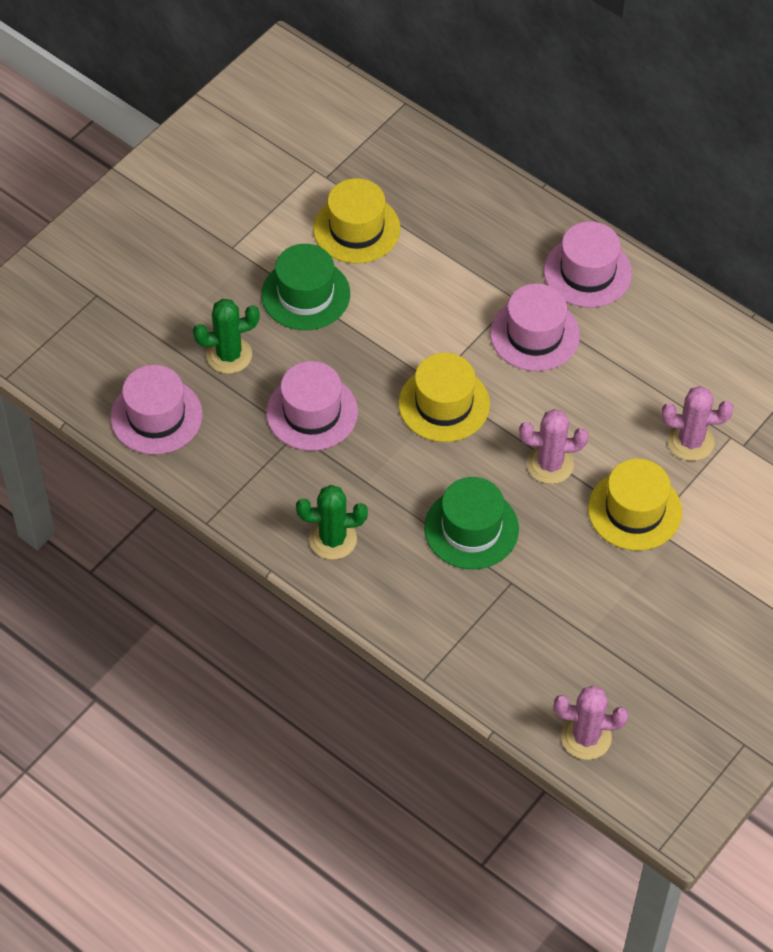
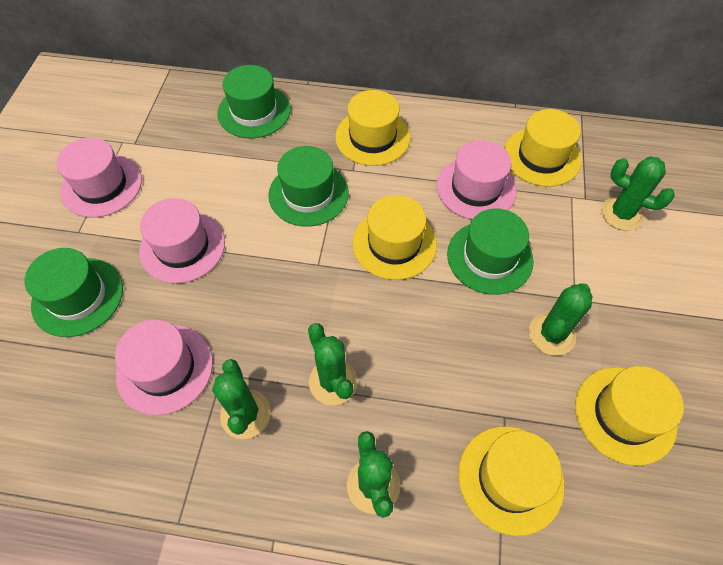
green cactus: [193,299,260,374] [296,485,368,560] = 2 -> [212,359,271,439] [308,323,358,405] [347,431,400,518] [529,284,593,356] [601,156,675,231] = 5
green hat: [261,244,350,330] [424,477,519,569] = 2 -> [24,248,123,337] [217,65,291,138] [268,146,349,227] [447,209,534,295] = 4
pink cactus: [519,409,589,484] [554,685,628,760] [662,386,733,461] = 3 -> none = 0
yellow hat: [313,178,400,263] [398,353,490,442] [588,459,682,551] = 3 -> [335,90,410,166] [352,195,437,280] [458,426,564,536] [504,109,582,187] [575,366,684,466] = 5

